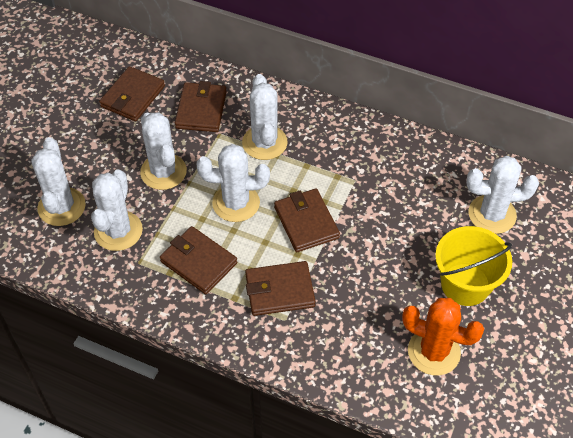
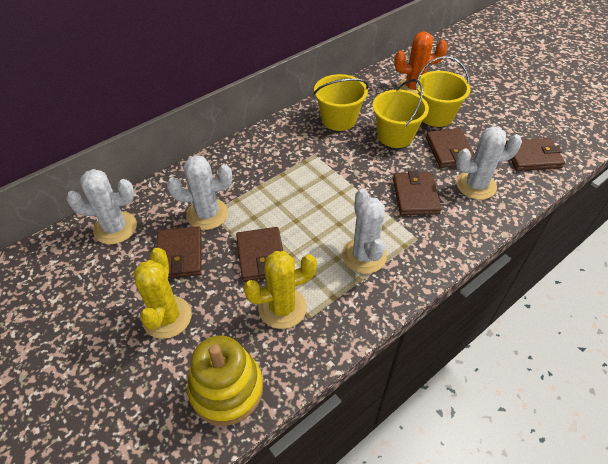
white cactus: [31,137,86,226] [91,169,143,251] [140,112,187,190] [197,144,270,222] [242,74,288,160] [466,156,539,234] = 6 -> [66,169,137,244] [167,155,232,230] [342,189,387,274] [456,126,522,200] = 4
yellow bucket: [435,226,512,306] = 1 -> [313,74,369,131] [373,79,429,148] [416,56,471,127] = 3
yellow cactus: none = 0 -> [133,248,192,339] [243,251,317,329] = 2
yellow stacking toy: none = 0 -> [187,335,263,426] = 1

